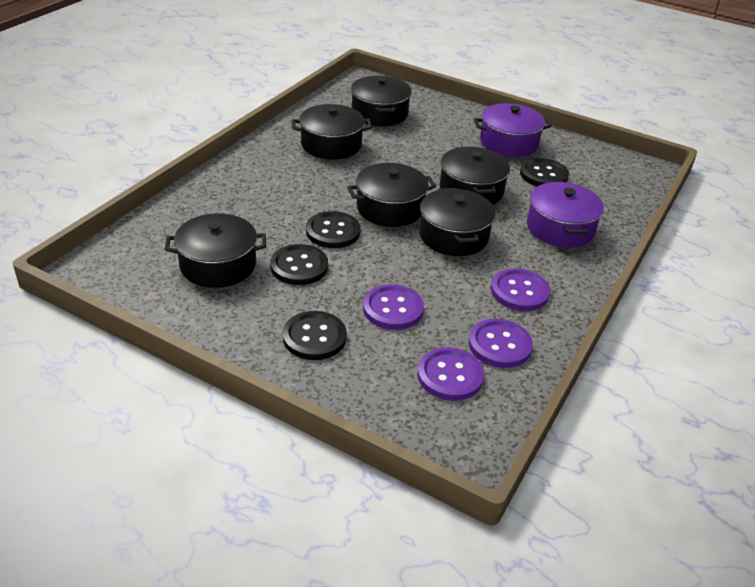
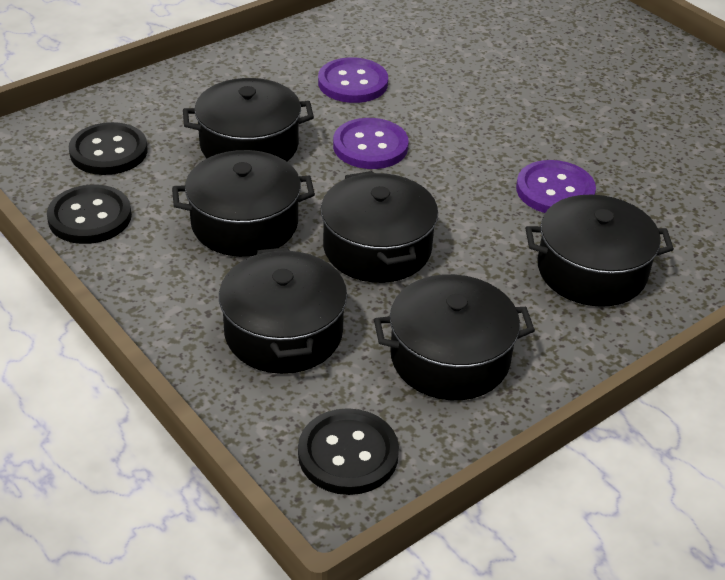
black button: [270,244,328,285] [283,311,347,360] [306,211,360,248] [520,158,569,187] = 4 -> [47,185,132,244] [69,122,148,175] [298,408,399,495] = 3
purple button: [363,284,424,330] [417,347,484,401] [469,319,533,368] [491,268,550,311] = 4 -> [318,57,388,103] [333,118,409,169] [516,160,596,213] = 3
purple pot: [474,103,552,157] [527,182,604,248] = 2 -> none = 0

